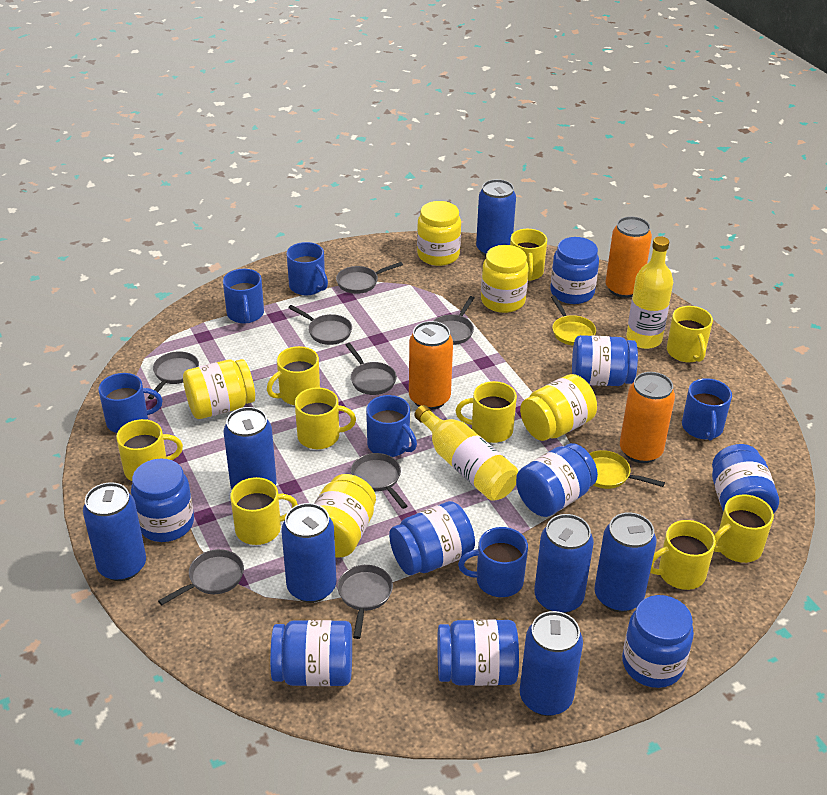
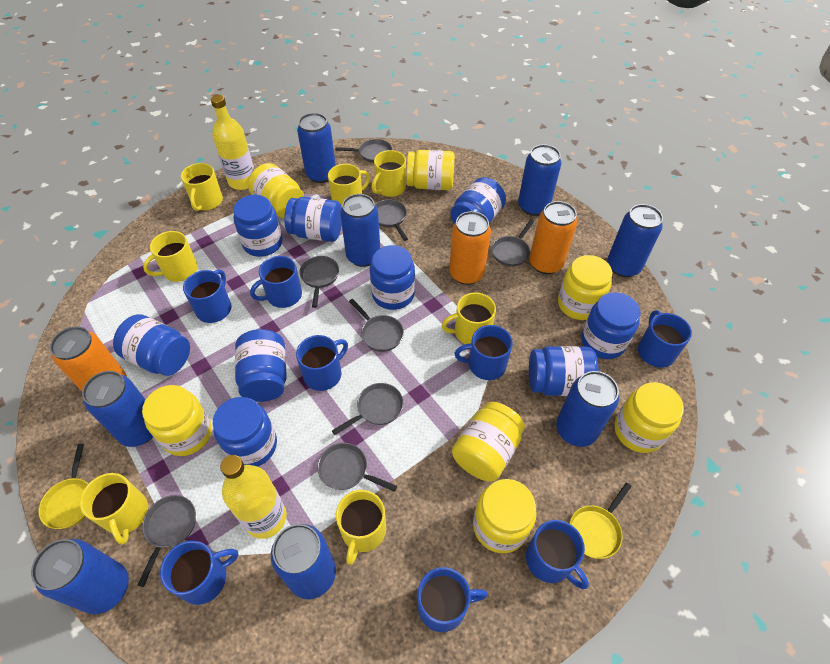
blue can: [83,482,146,581] [224,407,277,489] [281,503,336,603] [476,179,516,256] [520,611,583,716] [534,514,594,613] [594,512,656,612] = 7 -> [31,539,129,614] [82,371,153,447] [271,524,336,599] [297,113,336,183] [340,194,380,267] [518,144,562,216] [556,371,619,447] [607,204,663,277] = 8
blue mug: [98,373,162,433] [223,269,264,324] [286,242,328,295] [366,395,417,457] [458,527,528,597] [682,378,732,440] = 6 -> [160,540,238,605] [183,269,232,323] [250,256,302,308] [296,335,348,391] [418,567,488,632] [454,325,513,380] [526,520,589,589] [638,310,692,368] = 8
yellow jar: [183,359,255,419] [314,474,376,558] [417,201,461,266] [481,245,529,313] [520,374,597,441] = 5 -> [142,385,212,456] [248,163,304,218] [406,150,455,190] [452,402,525,482] [473,479,537,553] [558,255,612,320] [615,382,684,453] = 7
yellow mug: [116,419,183,481] [230,477,298,545] [267,346,320,405] [295,387,356,449] [456,381,517,443] [510,229,547,281] [650,520,716,590] [667,306,713,362] [714,494,774,563] = 9 -> [80,473,148,545] [143,231,198,282] [181,163,223,211] [328,164,370,207] [336,490,386,565] [372,150,406,197] [441,292,496,344] = 7

